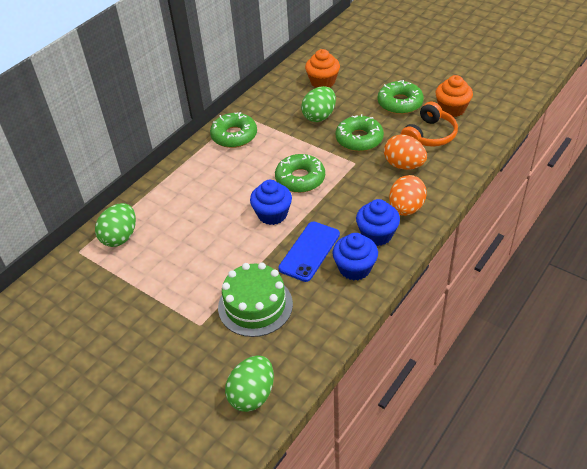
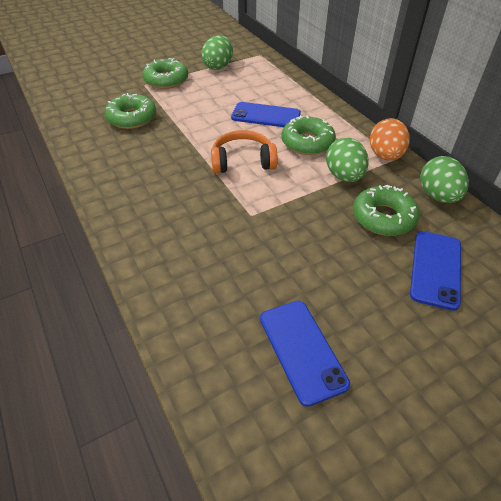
blue cupcake: [250,180,292,225] [332,233,378,280] [356,199,400,246] = 3 -> none = 0
blue phone: [278,221,340,282] = 1 -> [231,102,301,127] [260,301,350,407] [410,231,461,311] = 3
green cake: [218,263,293,337] = 1 -> none = 0
orange cupcake: [305,49,340,88] [435,75,473,117] = 2 -> none = 0
orange egg: [384,134,427,170] [389,175,427,216] = 2 -> [370,118,410,161] = 1

